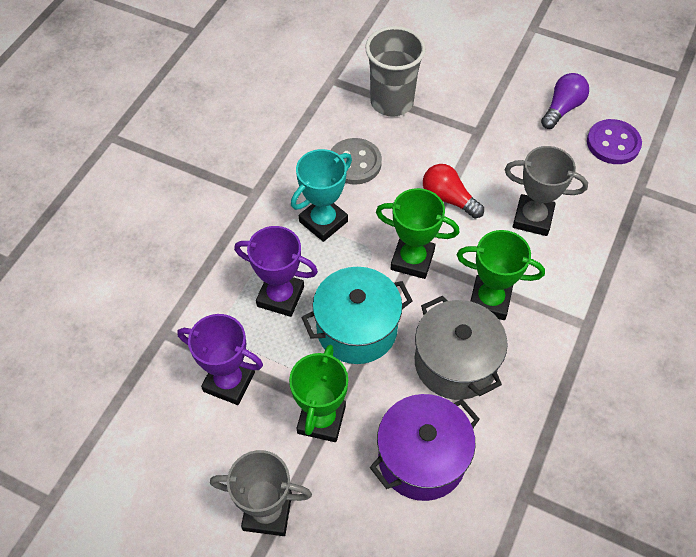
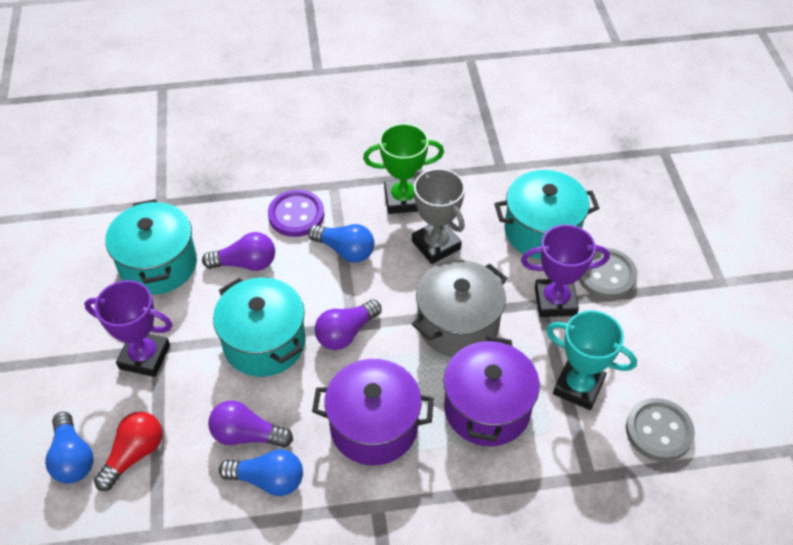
blue light bulb: none = 0 -> [45,412,94,483] [219,449,303,496] [308,224,374,263] = 3
green trophy: [289,345,348,442] [376,188,459,279] [457,230,545,320] = 3 -> [363,123,444,214] = 1
grey button: [331,138,382,185] = 1 -> [579,248,637,299] [626,398,695,462] = 2
grey cup: [365,26,426,117] = 1 -> none = 0
grey trophy: [210,450,312,536] [505,146,588,236] = 2 -> [412,168,465,264] = 1
purple light bulb: [541,73,589,129] = 1 -> [202,232,275,271] [208,400,293,448] [315,300,382,350] = 3
purple pot: [369,394,480,501] = 1 -> [312,359,434,465] [443,336,540,446] = 2
turquoise pot: [301,267,413,364] = 1 -> [105,199,197,295] [213,277,306,377] [494,170,599,259] = 3

